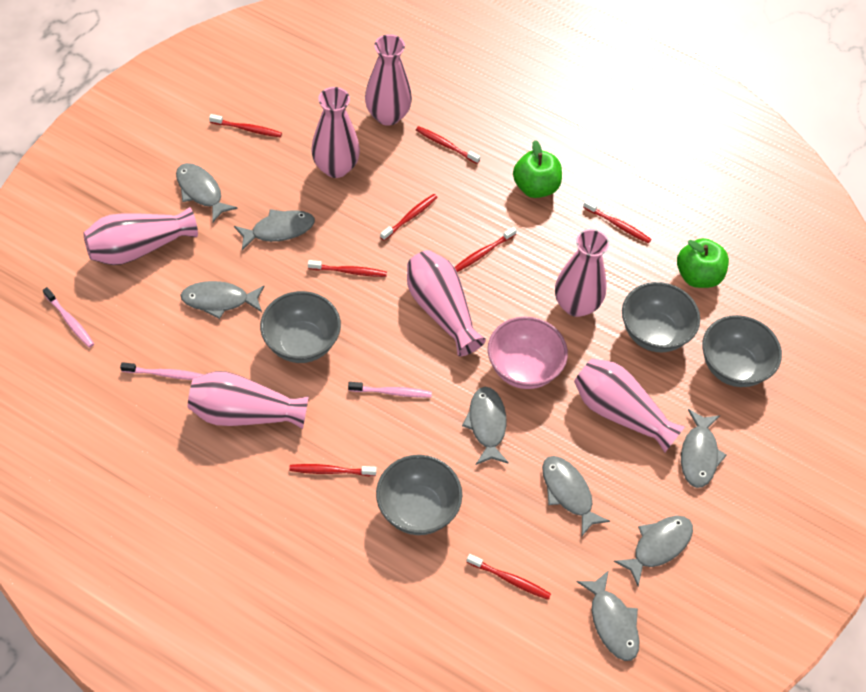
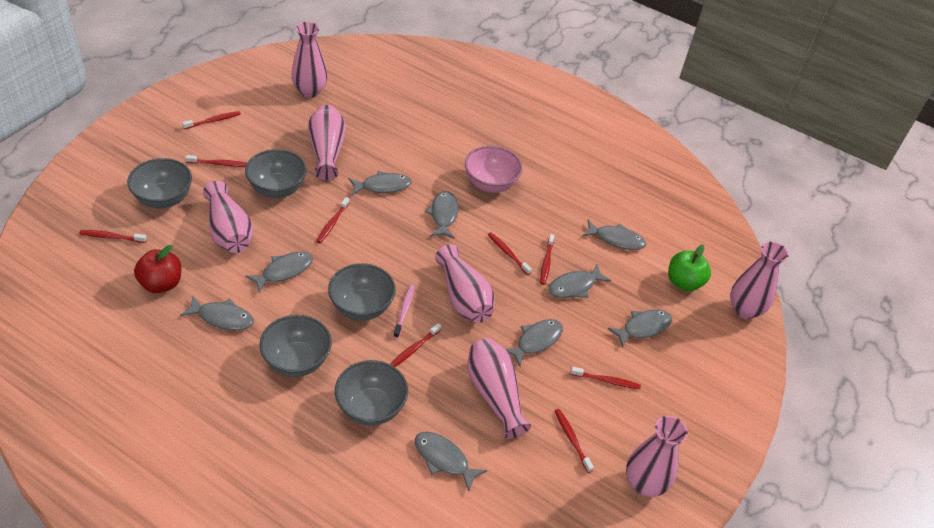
green apple: [513,140,562,198] [677,238,729,288] = 2 -> [668,245,711,291] = 1
grey bowl: [260,291,341,363] [376,455,462,535] [622,282,700,352] [702,315,782,387] = 4 -> [127,158,192,208] [245,149,307,198] [259,315,332,377] [328,263,396,321] [335,360,408,426] = 5
grey fish: [176,163,238,222] [180,281,264,319] [234,209,315,250] [462,387,509,465] [542,456,610,536] [577,570,639,661] [614,516,693,586] [681,409,727,488] = 8 -> [180,295,254,331] [246,252,313,293] [349,171,412,195] [415,432,487,491] [425,191,458,239] [506,319,563,367] [548,264,611,298] [582,220,646,250] [608,310,672,348] = 9
pink toothbrush: [43,287,94,348] [120,362,204,380] [348,382,432,398] = 3 -> [393,284,415,338] = 1
red apple: none = 0 -> [134,245,181,293] = 1
red toothbrush: [209,114,282,138] [289,464,377,476] [308,260,387,277] [380,194,438,241] [416,126,480,164] [454,227,517,272] [467,554,551,600] [583,200,651,244] = 8 -> [79,230,147,243] [182,111,241,129] [186,155,247,167] [316,197,350,243] [390,323,441,367] [488,232,532,275] [540,234,555,285] [555,409,594,473] [571,367,641,389] = 9

